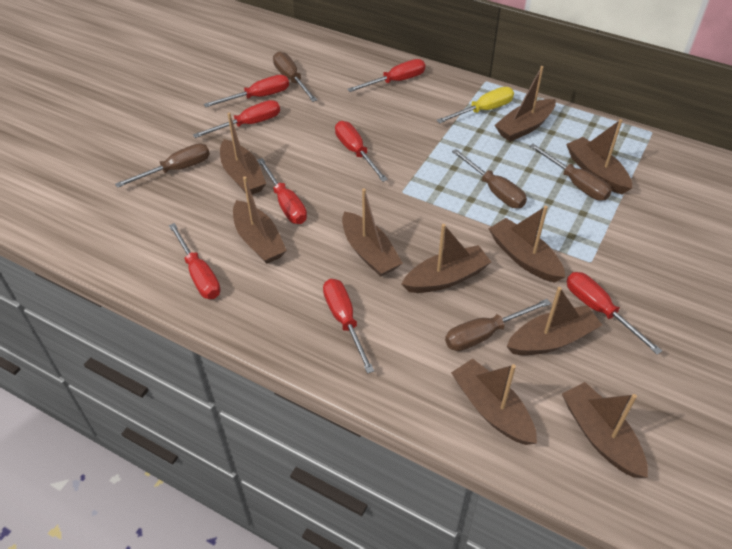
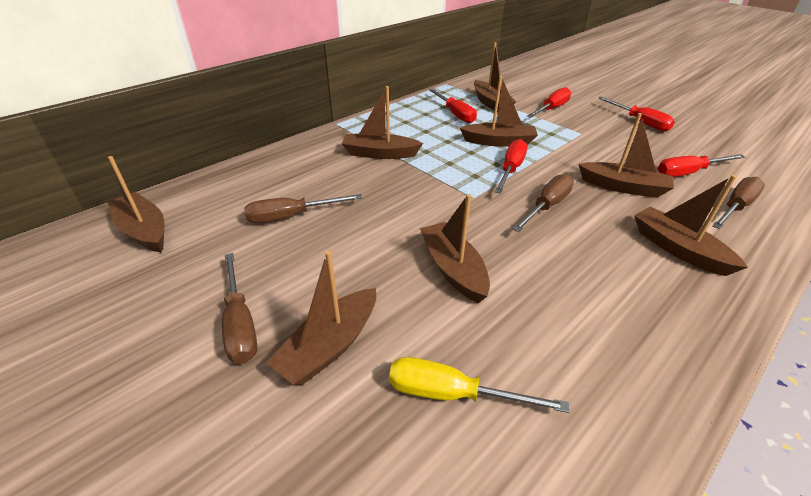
brown boat: [220,113,266,194] [233,177,287,264] [342,188,403,277] [402,224,491,293] [451,359,537,445] [489,206,565,283] [494,66,556,142] [506,287,602,355] [562,382,648,478] [566,119,632,194] = 10 -> [107,156,164,252] [266,251,376,385] [342,86,423,159] [420,194,490,303] [460,76,538,147] [474,42,516,113] [578,113,674,198] [634,175,748,276] = 8
brown screwdriver: [115,143,210,188] [273,52,317,102] [445,299,551,351] [452,149,527,208] [529,144,612,200] = 5 -> [222,253,257,364] [244,194,362,223] [512,174,574,232] [712,177,765,229] = 4
red screwdriver: [169,223,221,299] [193,100,280,138] [204,75,289,107] [257,158,307,224] [323,279,374,374] [335,121,388,182] [347,59,425,92] [567,272,662,355] = 8 -> [429,89,477,123] [494,139,528,194] [527,87,571,118] [598,97,675,131] [658,154,745,177] = 5

